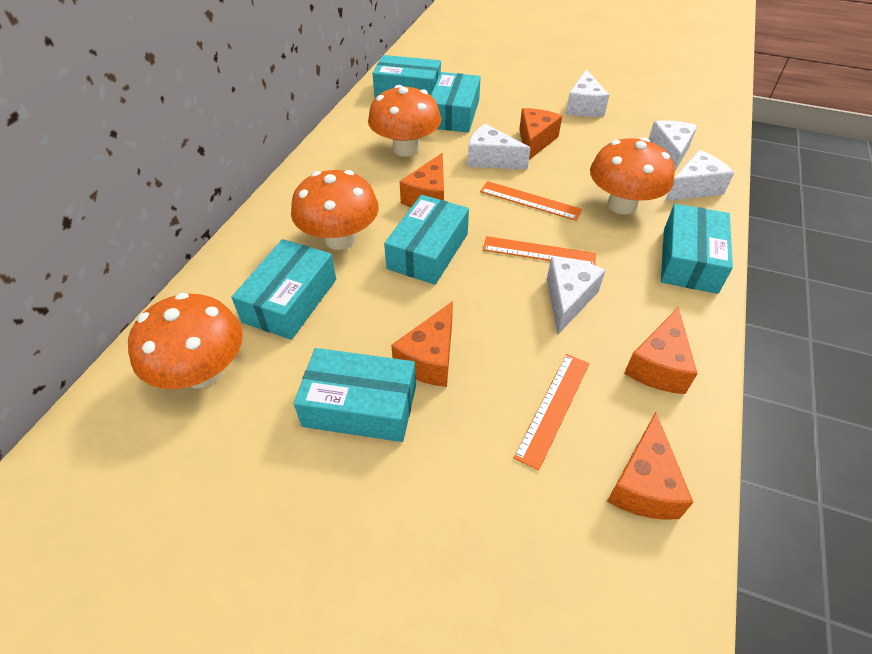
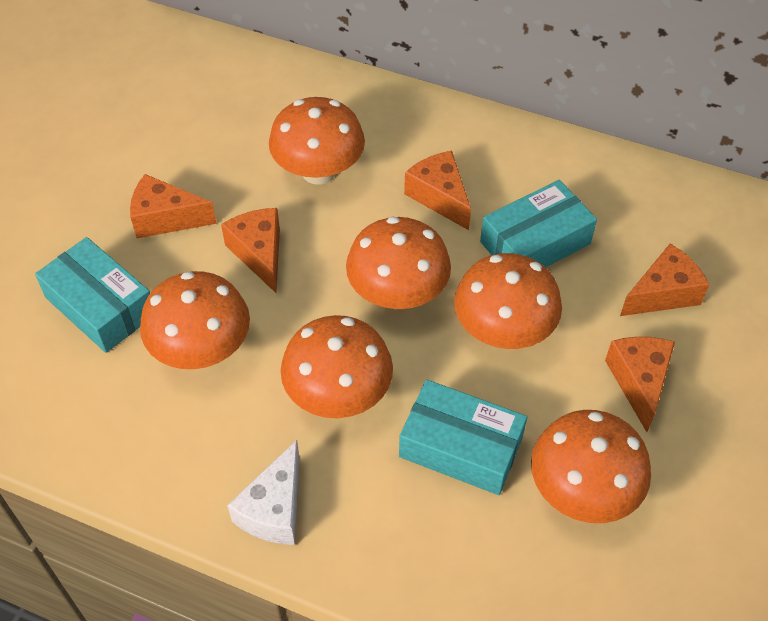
orange mushroom: [128,293,243,389] [291,170,379,250] [368,85,441,157] [590,137,675,214] = 4 -> [140,271,250,369] [269,97,365,185] [281,315,393,418] [346,217,451,310] [454,253,562,349] [531,410,651,523] = 6
orange ruler: [480,181,582,221] [483,236,596,265] [513,354,589,471] = 3 -> none = 0
turquoise box: [231,239,336,340] [294,348,416,442] [372,55,441,98] [384,195,469,285] [431,72,481,133] [661,204,733,294] = 6 -> [35,237,150,353] [399,380,527,495] [480,180,597,268] = 3
white cheese: [467,124,531,170] [547,257,605,335] [566,69,609,117] [649,121,697,171] [665,150,734,201] = 5 -> [227,440,299,545] = 1

